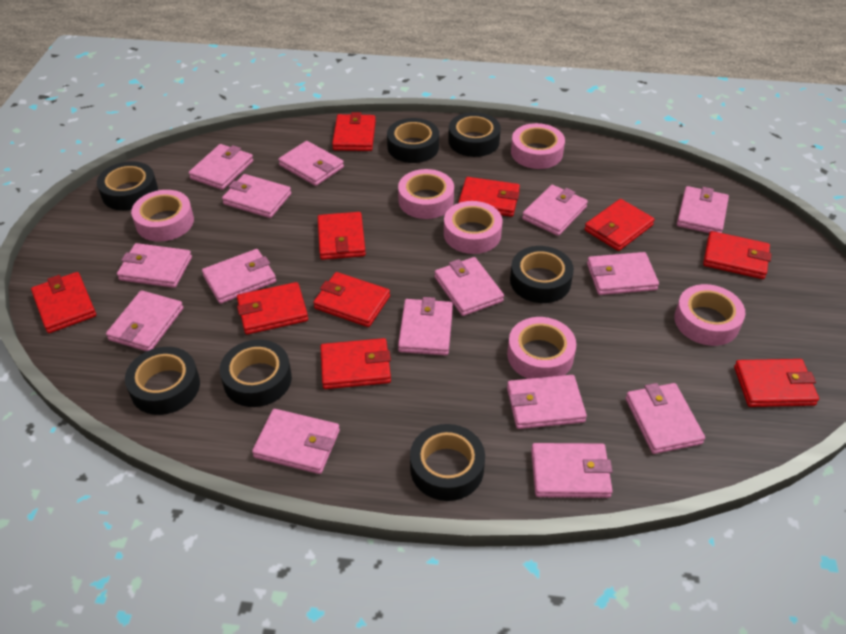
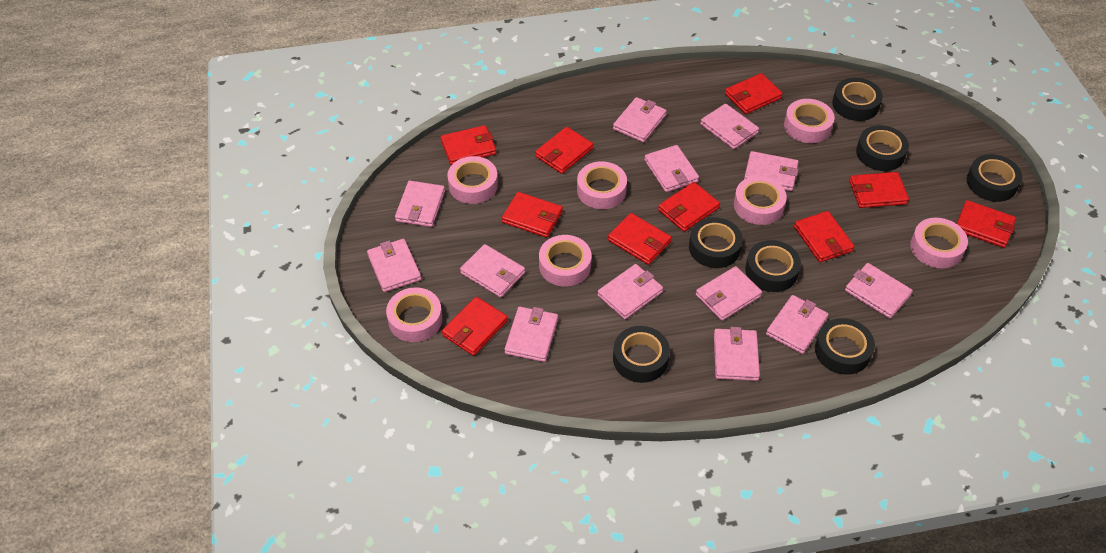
pink tape: [131,190,194,242] [398,169,454,219] [444,201,503,254] [507,317,576,379] [511,123,565,169] [674,284,745,346] = 6 -> [386,287,442,342] [447,156,498,204] [539,235,591,286] [577,161,627,209] [734,176,787,225] [784,99,835,143] [910,218,968,268] = 7
pink wallet: [106,290,183,351] [117,243,192,288] [189,144,253,190] [202,249,276,304] [222,174,291,218] [252,409,340,474] [278,141,344,186] [398,297,453,355] [435,257,504,316] [507,375,587,429] [522,185,588,236] [531,443,613,498] [587,252,659,295] [626,383,705,454] [677,186,729,233] = 15 -> [367,239,421,292] [395,181,445,227] [460,244,525,298] [505,307,558,362] [598,264,663,319] [613,97,667,142] [644,145,699,192] [696,266,762,321] [700,104,759,149] [714,327,760,381] [744,151,799,191] [766,295,829,354] [845,263,913,319] = 13

